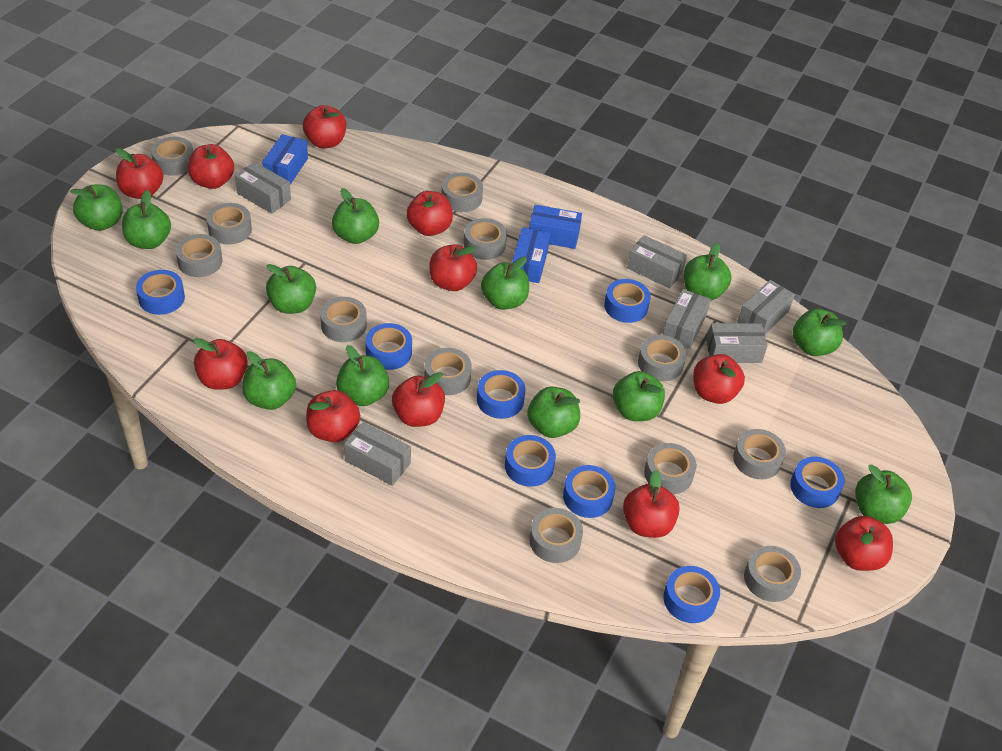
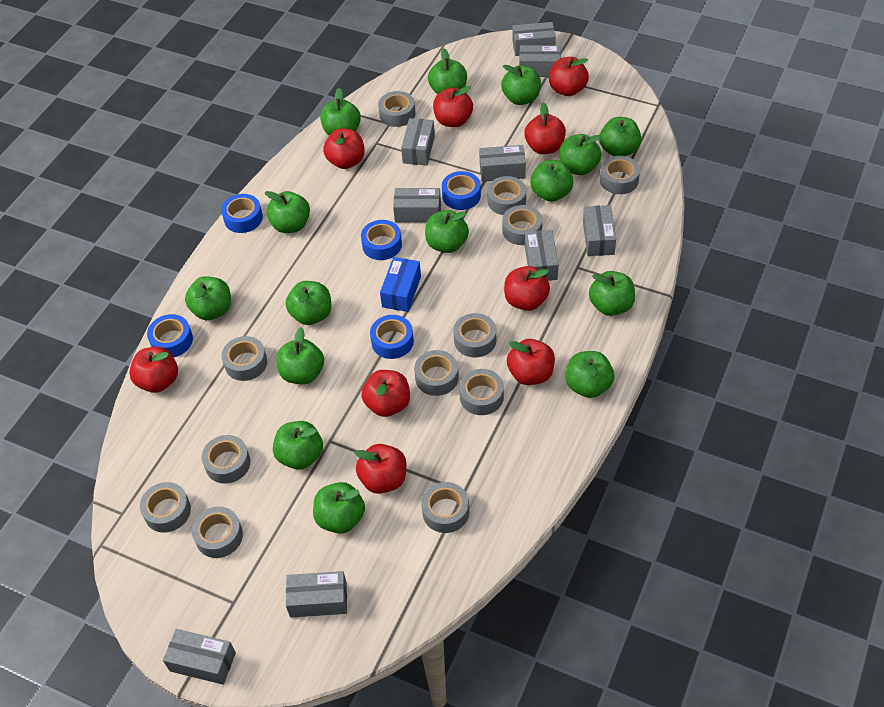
blue box: [262,134,308,185] [512,228,550,283] [529,205,582,249] = 3 -> [380,257,421,312] = 1
blue tape: [136,270,185,315] [366,323,412,370] [477,370,525,419] [505,435,556,487] [563,465,615,518] [604,279,651,323] [663,566,720,623] [790,457,845,508] = 8 -> [147,314,193,357] [221,194,263,233] [361,220,402,260] [370,315,414,359] [442,171,481,210] = 5
green apple: [70,185,123,231] [122,190,171,249] [243,351,296,410] [266,264,316,314] [332,188,379,244] [336,345,389,406] [481,257,529,310] [527,387,580,438] [613,371,665,421] [684,243,732,300] [793,309,847,356] [855,465,912,524] = 12 -> [185,276,231,320] [265,191,310,233] [273,421,323,470] [277,327,324,384] [286,281,331,325] [313,482,365,534] [320,88,361,136] [425,210,469,253] [428,48,467,95] [501,65,541,105] [530,160,573,202] [559,134,601,175] [565,351,614,398] [589,271,635,316] [599,117,641,156] = 15
grey box: [235,162,291,214] [344,422,411,486] [627,235,687,288] [663,289,711,349] [706,323,768,363] [737,280,795,334] = 6 -> [163,629,236,685] [286,571,347,618] [393,188,441,223] [401,118,435,166] [479,145,526,182] [513,22,556,56] [519,45,561,77] [525,230,558,281] [583,205,616,256] = 9
red apple: [116,148,163,199] [188,144,234,189] [193,338,248,390] [303,105,346,148] [306,390,360,442] [392,372,445,427] [406,191,453,236] [430,244,477,291] [623,470,680,538] [693,354,745,404] [835,516,893,571] = 11 -> [129,347,178,393] [323,129,365,169] [355,444,406,494] [361,370,410,417] [433,86,473,127] [504,266,550,311] [507,339,555,385] [524,103,566,154] [549,57,589,96] = 9

